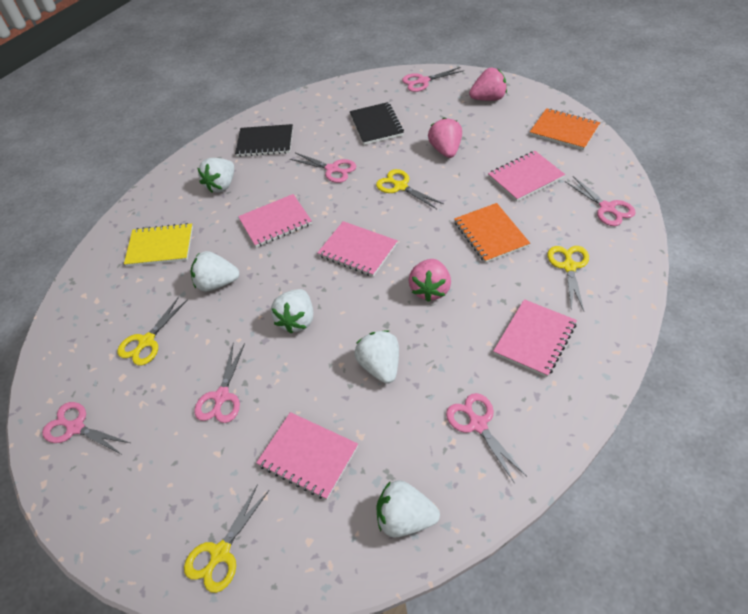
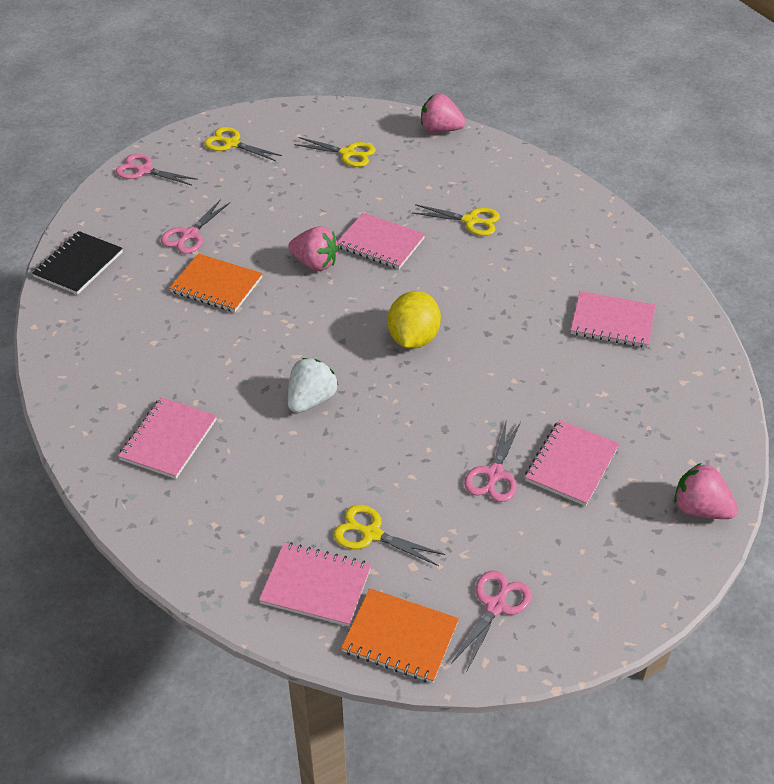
black notebook: [235,124,293,157] [350,102,404,145] = 2 -> [32,231,123,295] = 1
pink scissors: [42,402,130,454] [194,343,245,423] [290,153,356,183] [402,67,463,92] [446,393,527,482] [565,176,636,226] = 6 -> [116,154,198,185] [161,199,230,254] [451,570,532,670] [464,419,521,502] = 4
white strawberry: [191,251,240,292] [197,158,234,193] [271,289,313,334] [354,330,399,384] [377,480,440,538] = 5 -> [288,358,338,413] = 1
yellow lemon: none = 0 -> [388,291,441,349] = 1
yellow notebook: [124,223,193,267] = 1 -> none = 0

